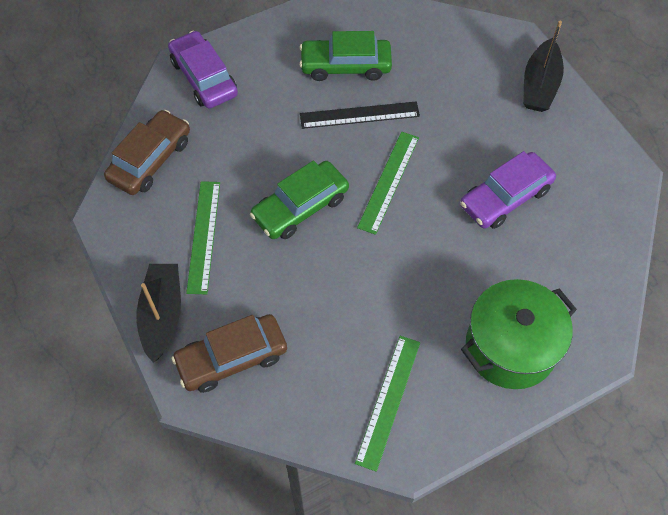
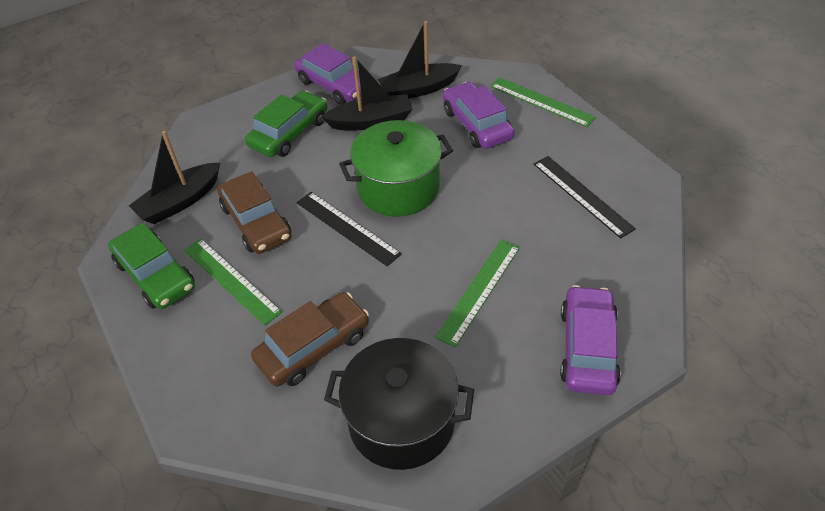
black boat: [136,264,181,362] [523,21,564,112] = 2 -> [129,131,220,224] [321,57,413,130] [377,21,462,98] = 3
black pot: none = 0 -> [324,338,474,470] = 1
black ruler: [300,101,420,129] = 1 -> [297,192,402,267] [534,156,636,239] = 2
purple car: [168,31,238,108] [460,151,556,229] = 2 -> [294,43,362,105] [443,82,515,149] [560,285,621,395] = 3

